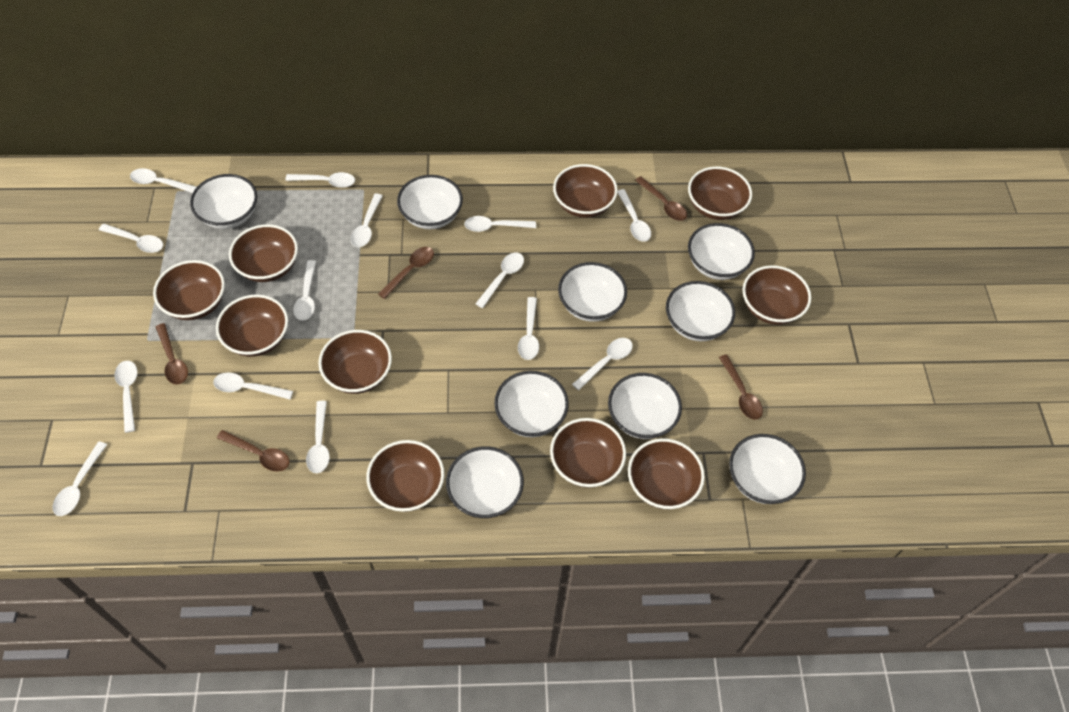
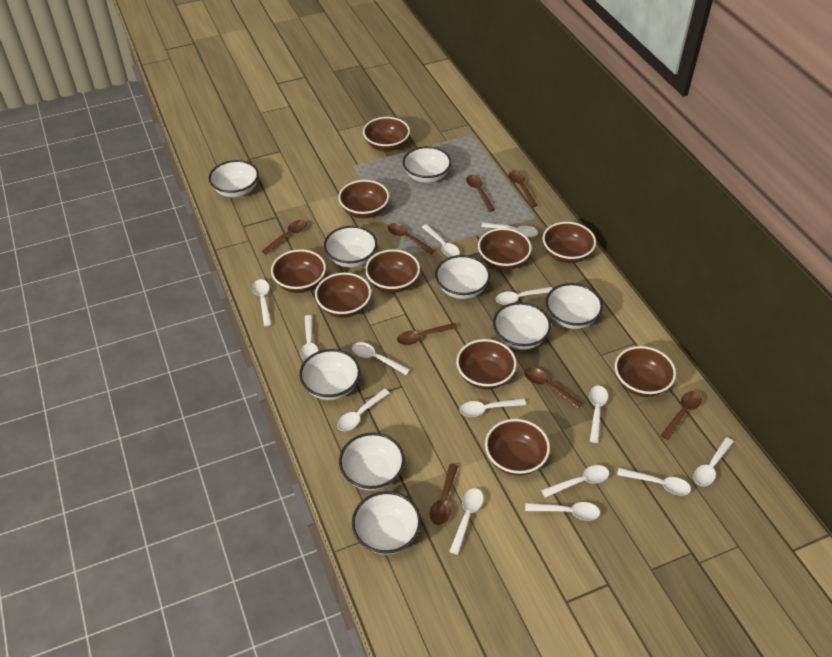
brown spoon: [156,323,188,384] [217,430,290,472] [378,247,434,299] [635,176,687,221] [719,354,763,420] = 5 -> [262,220,307,255] [388,223,435,254] [397,323,458,345] [430,464,458,525] [466,175,495,212] [509,170,538,207] [524,367,583,408] [661,391,702,440] = 8

